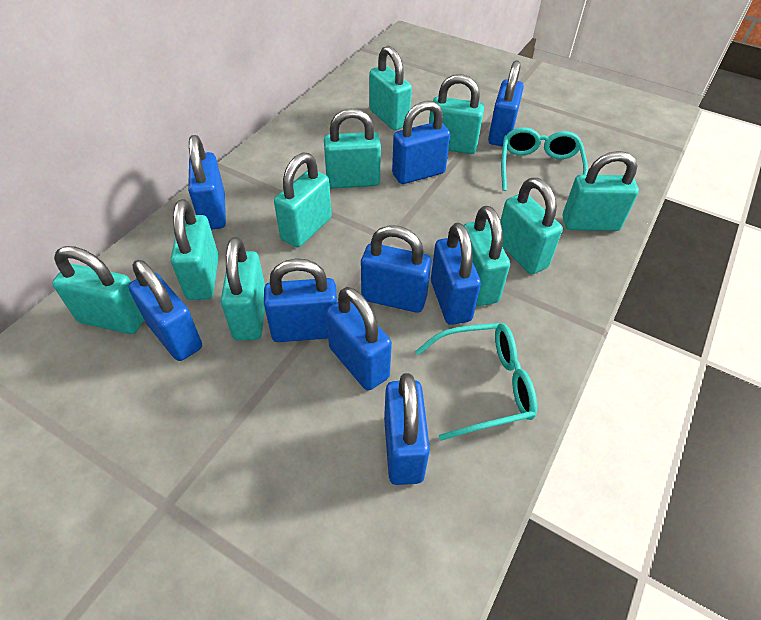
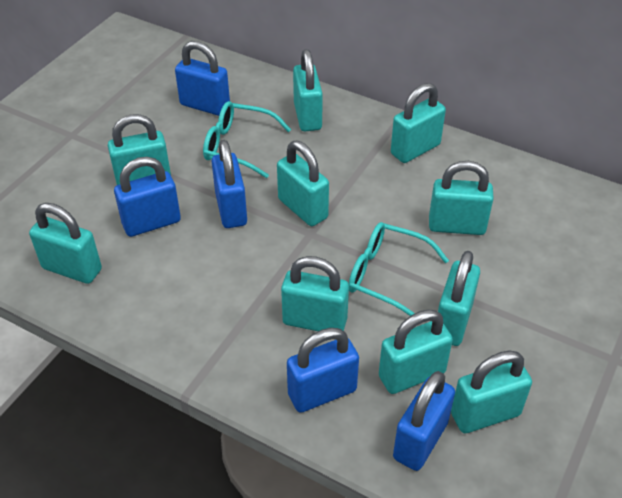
blue padlock: [128,260,202,361] [188,135,226,230] [264,259,337,342] [326,287,392,391] [361,225,431,313] [384,373,430,485] [392,101,450,184] [431,223,481,325] [488,60,524,147] = 9 -> [114,157,181,237] [175,41,230,116] [211,140,247,228] [287,328,359,413] [393,371,455,471] = 5

